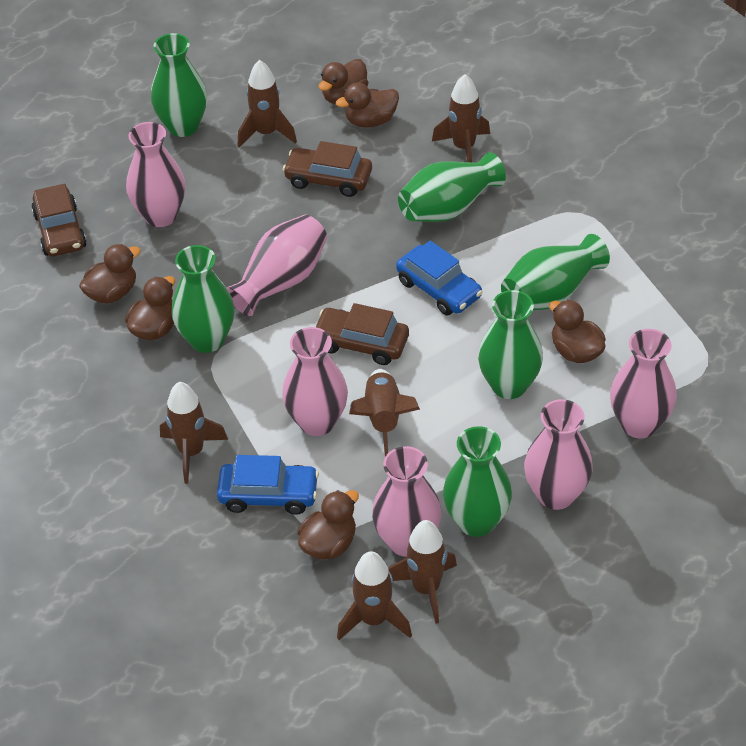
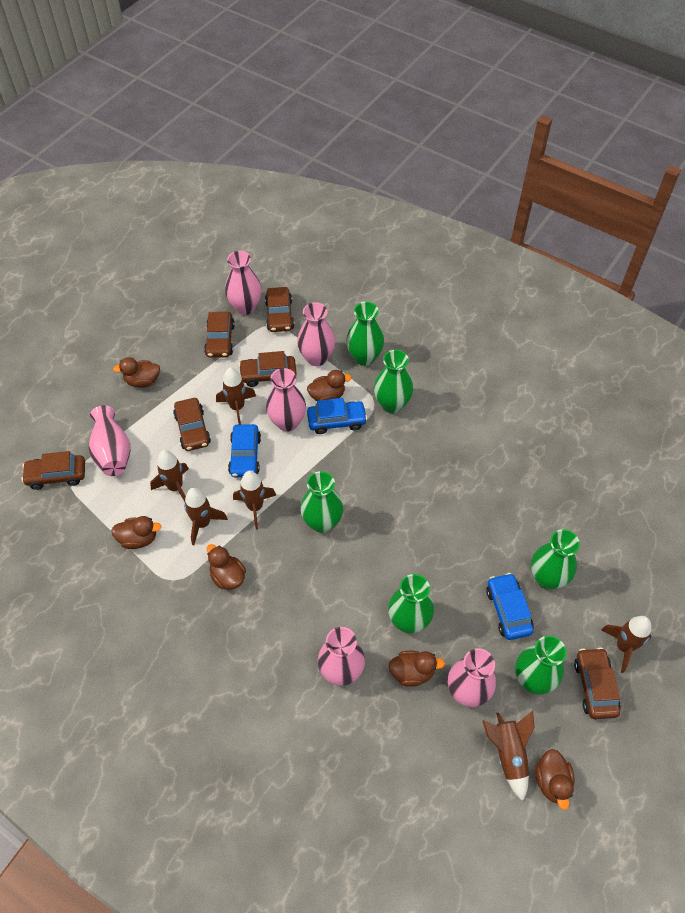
blue car: [217,455,319,515] [396,241,483,315] = 2 -> [228,424,261,477] [307,398,368,434] [486,573,534,640] = 3
brown car: [31,184,87,257] [283,141,372,197] [316,303,409,365] = 3 -> [21,451,85,490] [173,398,211,451] [204,312,235,358] [239,351,297,387] [265,287,294,332] [574,647,621,719] = 6

